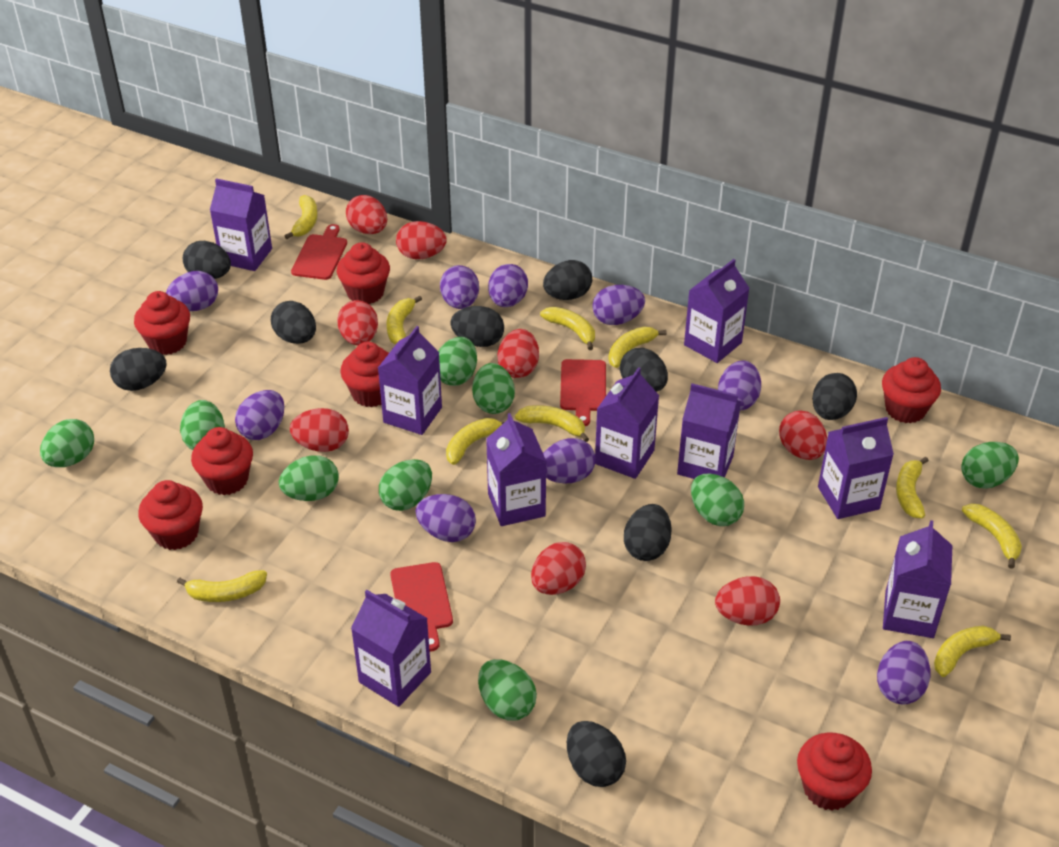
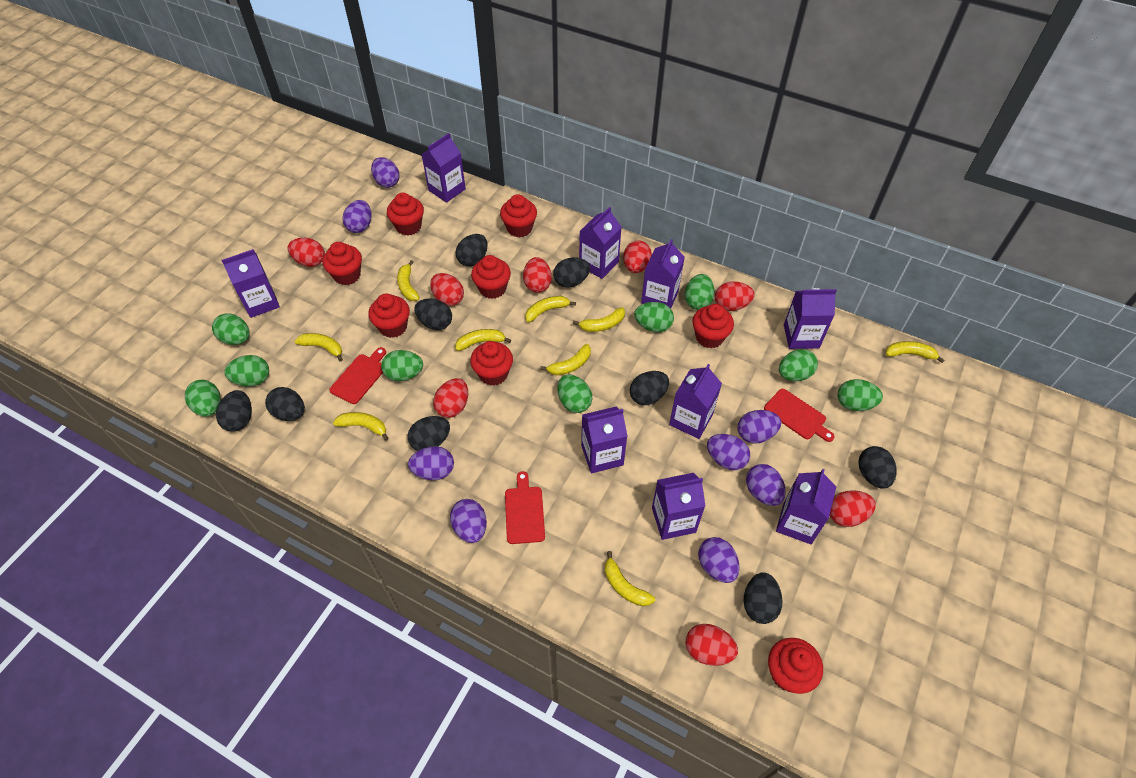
purple egg: [166,271,218,311] [235,390,284,440] [415,494,476,542] [440,265,479,309] [488,264,528,307] [543,438,596,483] [592,285,645,325] [718,360,761,410] [877,641,930,705] = 9 -> [343,200,372,233] [371,157,400,188] [408,446,454,480] [450,499,487,543] [698,537,740,583] [707,434,750,470] [738,410,781,444] [746,464,786,506] = 8
red cupcake: [134,291,190,355] [138,480,203,550] [191,427,253,495] [337,242,390,304] [340,342,389,407] [797,732,872,811] [882,357,941,423] = 7 -> [322,242,362,285] [368,293,410,338] [387,193,424,235] [470,341,513,386] [471,255,511,299] [500,194,537,237] [692,304,734,348] [768,638,823,694] = 8
yellow banana: [177,570,267,602] [285,195,318,239] [386,295,422,345] [446,418,504,465] [515,405,589,442] [540,307,595,350] [608,327,667,368] [896,457,929,518] [934,626,1011,677] [962,503,1022,569] = 10 -> [295,333,343,362] [333,412,389,441] [397,260,420,301] [455,329,511,351] [525,296,576,322] [540,344,591,376] [573,307,625,332] [605,551,655,606] [886,341,945,363] = 9

